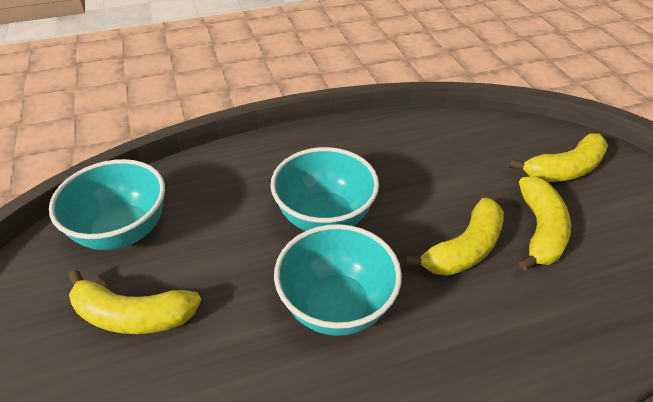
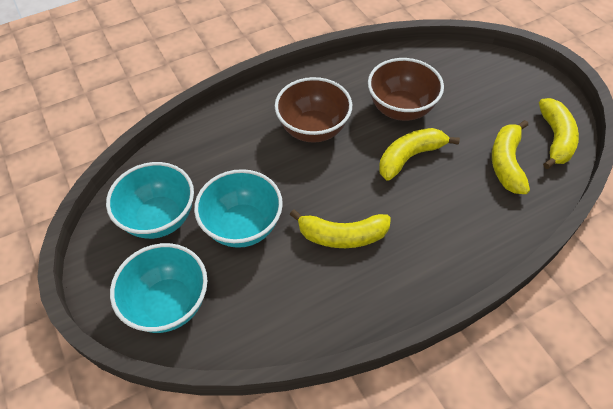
brown bowl: none = 0 -> [275,77,352,143] [368,58,444,121] = 2

